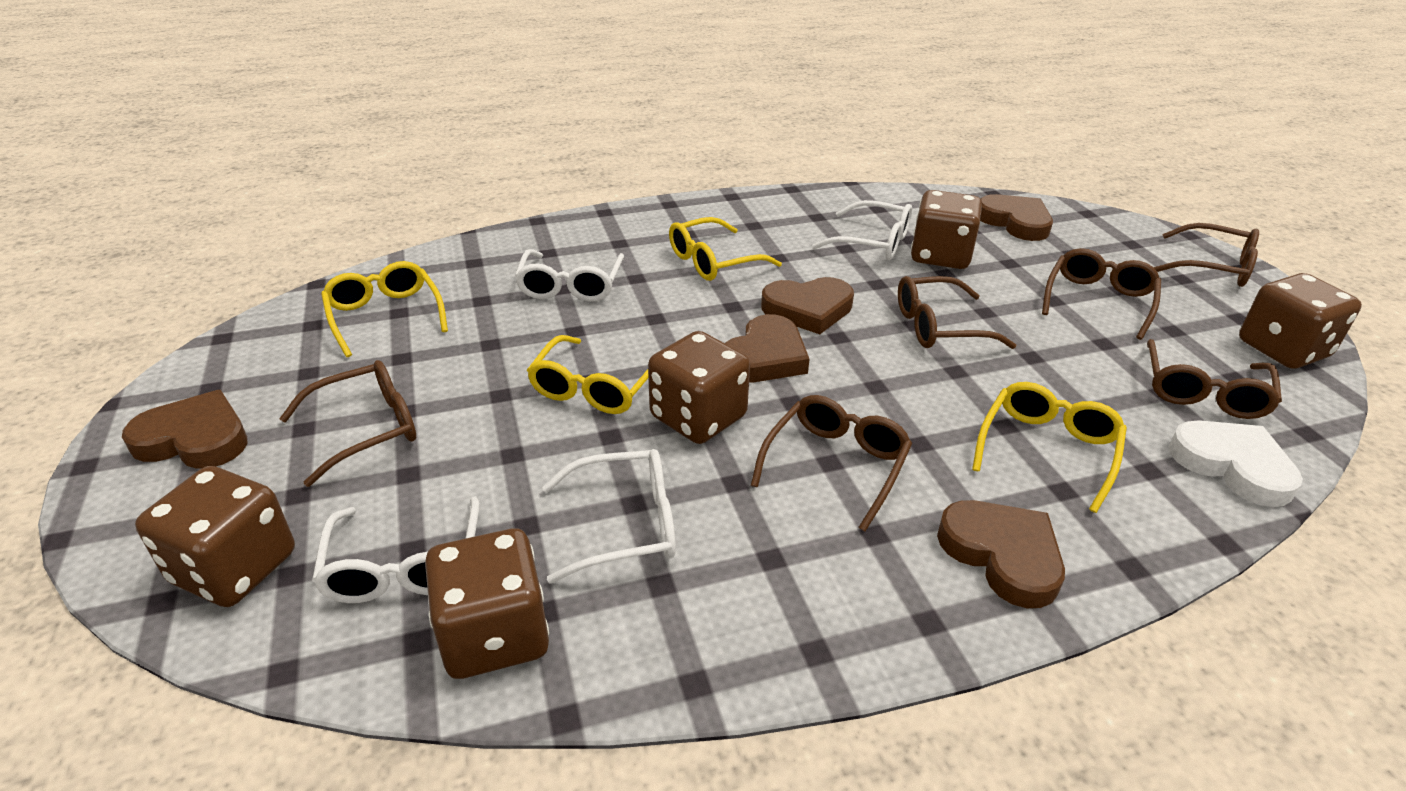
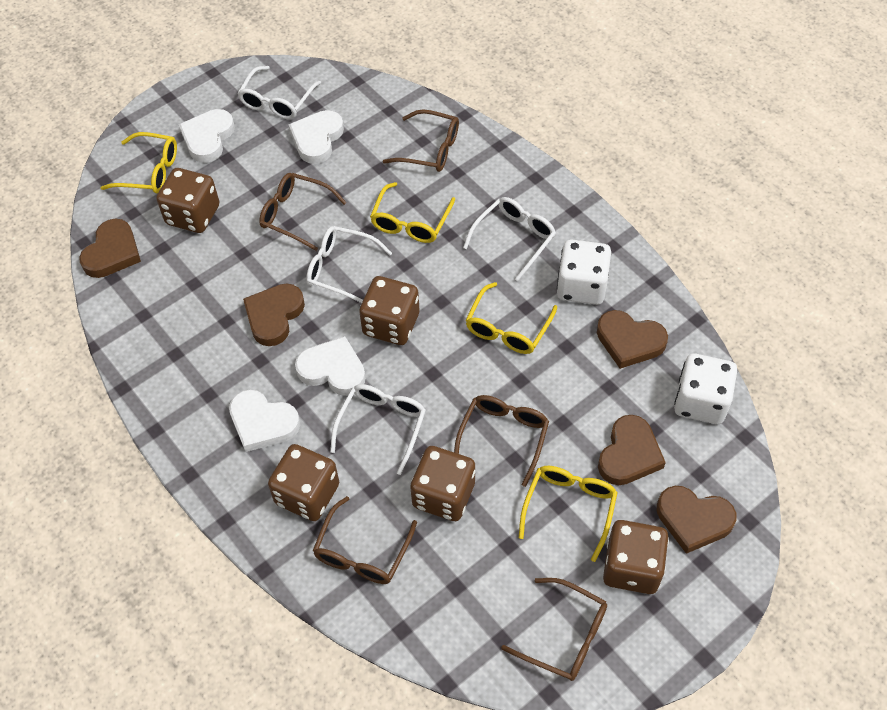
brown glasses: [279,360,416,487] [751,395,912,531] [898,276,1017,349] [1042,248,1161,340] [1147,339,1282,419] [1154,223,1259,287] = 6 -> [259,173,347,251] [313,496,417,584] [383,110,459,172] [454,395,549,487] [501,578,607,681] = 5
white dice: none = 0 -> [557,239,611,305] [674,353,737,424] = 2
white heart: [1168,420,1303,507] = 1 -> [179,109,235,163] [229,390,300,452] [288,110,344,164] [295,336,366,396] = 4

